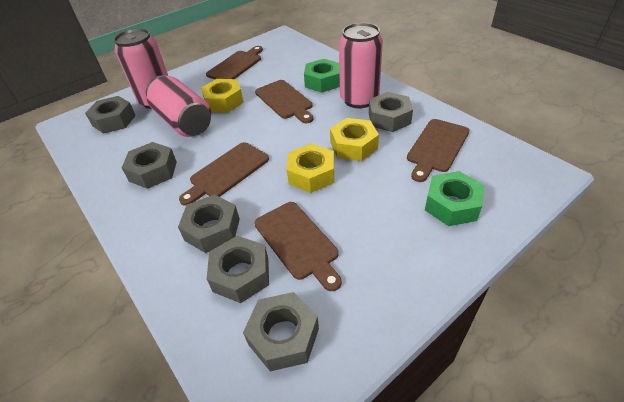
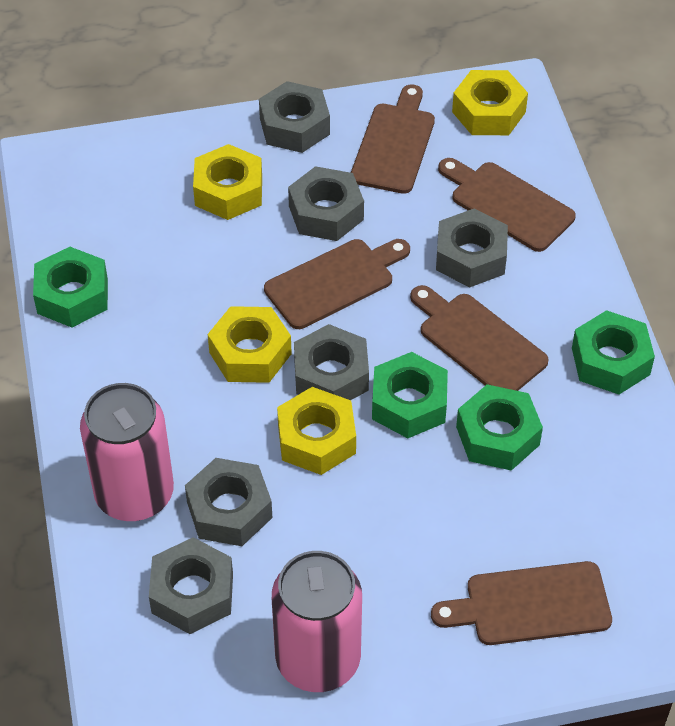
green nut: [304,59,340,93] [425,171,484,226] = 2 -> [33,247,108,327] [372,352,448,438] [456,384,543,471] [572,310,655,395] = 4
pink can: [114,28,168,109] [146,75,211,137] [339,23,383,108] = 3 -> [80,383,174,521] [272,551,362,692] = 2
yellow nut: [201,79,244,112] [287,143,334,193] [330,118,379,161] = 3 -> [193,144,262,220] [208,306,292,383] [277,387,356,475] [452,70,528,135] = 4

